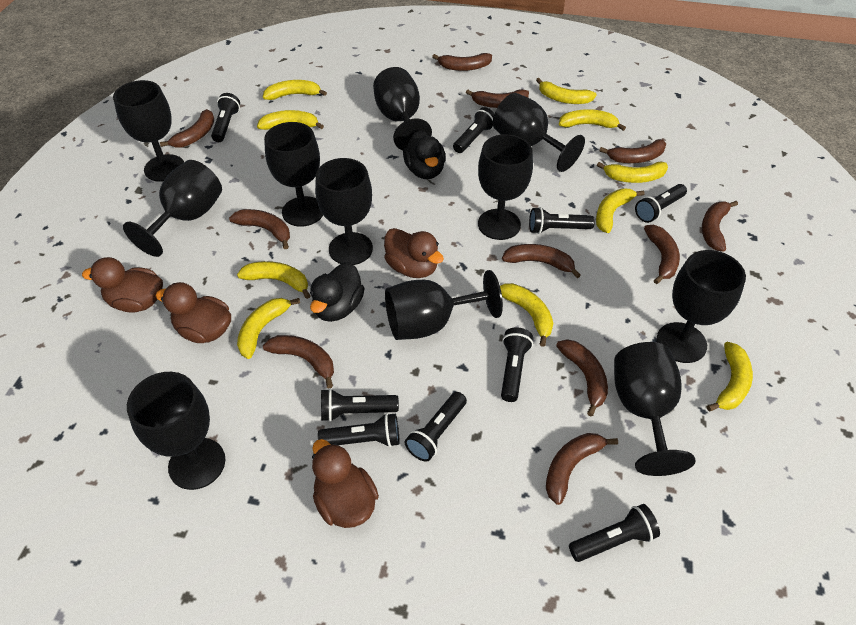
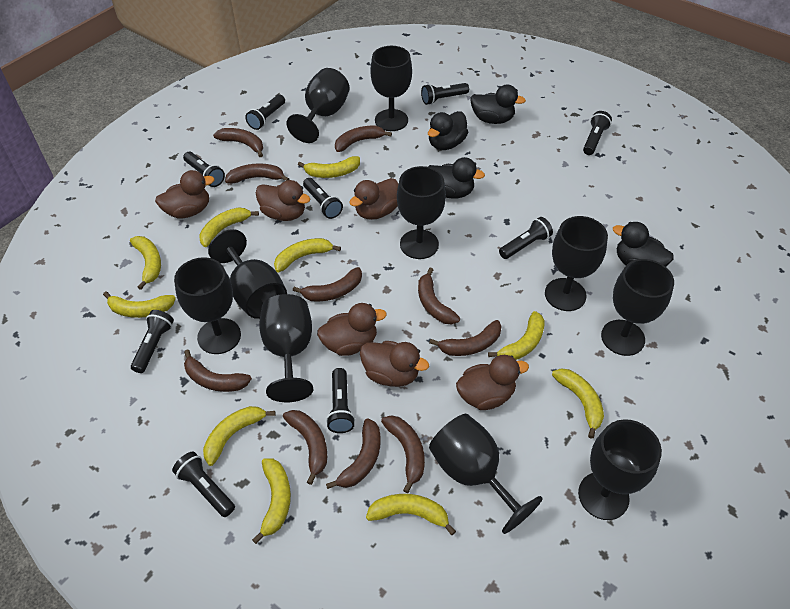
black duck: [310,262,365,322] [403,130,446,179] = 2 -> [428,111,468,150] [428,157,485,199] [470,85,526,124] [613,222,674,267] = 4
black goblet: [113,80,184,182] [123,160,222,257] [127,372,226,490] [264,122,323,227] [315,158,373,265] [373,67,432,150] [385,270,503,340] [478,134,533,240] [493,93,585,172] [614,342,696,476] [656,250,746,363] = 11 -> [174,257,241,354] [208,229,287,319] [259,294,313,402] [286,68,350,143] [370,46,412,131] [397,166,446,259] [429,414,543,534] [545,216,608,311] [578,419,662,520] [601,259,674,356] = 10
brown banana: [160,109,214,148] [229,209,290,249] [263,335,334,388] [432,53,492,71] [466,89,529,108] [502,244,581,278] [546,433,618,505] [556,340,608,416] [599,139,666,163] [644,225,680,284] [702,201,738,252] = 11 -> [184,349,252,392] [213,128,263,157] [225,163,289,183] [283,410,327,485] [293,267,362,302] [326,418,381,489] [335,126,392,152] [381,415,425,493] [418,267,460,324] [429,320,502,356] = 10
brown duck: [82,257,163,313] [156,282,231,343] [312,439,379,528] [384,228,444,278] = 4 -> [155,170,215,218] [256,180,310,221] [317,303,387,356] [349,178,398,220] [360,341,429,387] [456,355,529,410] = 6

